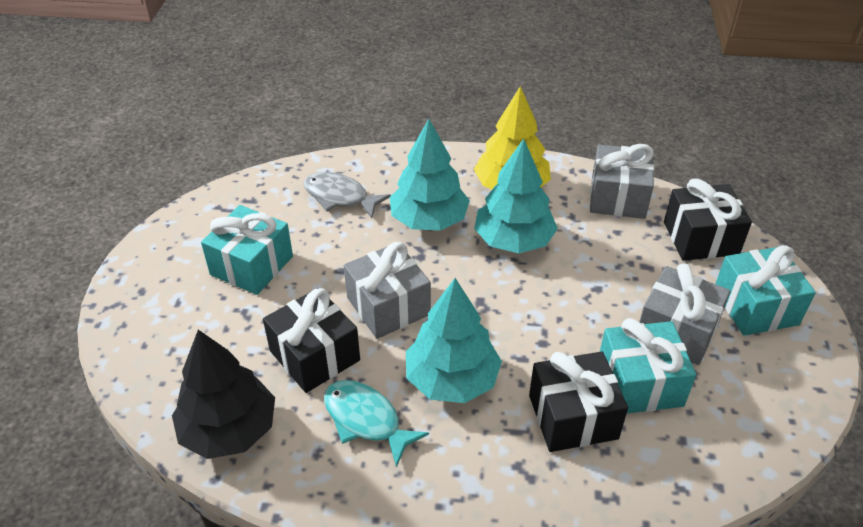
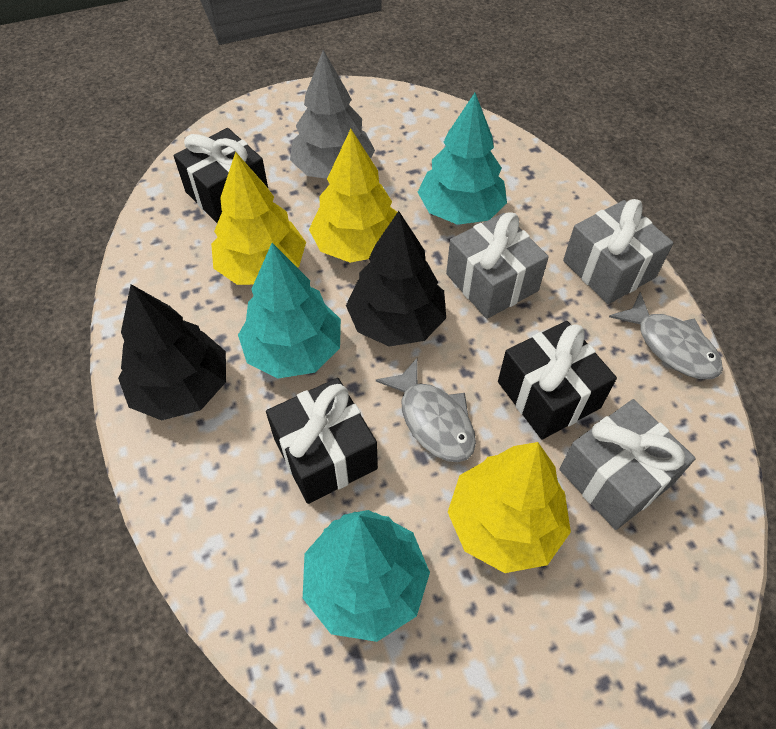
black tree: [172,330,275,459] = 1 -> [118,284,226,420] [346,211,446,347] = 2
grey fish: [303,172,391,218] = 1 -> [376,357,476,462] [609,292,723,379] = 2
grey tree: none = 0 -> [290,50,375,179] = 1
turquoise fish: [324,380,429,467] = 1 -> none = 0
turquoise gift: [201,205,293,295] [600,318,696,413] [715,245,816,336] = 3 -> none = 0
yellow tree: [474,86,551,189] = 1 -> [211,152,306,285] [309,129,397,263] [448,442,571,573] = 3

